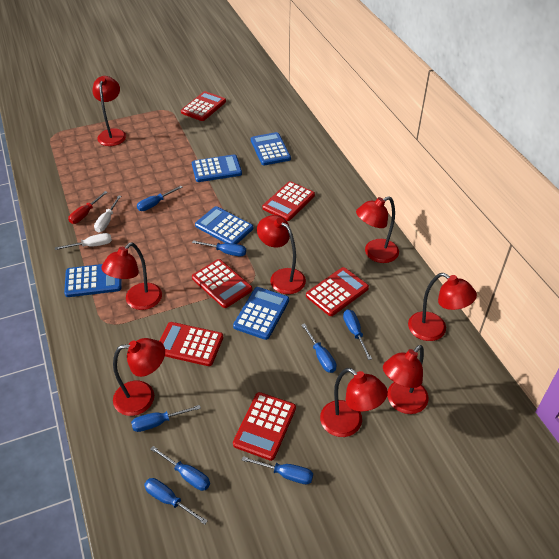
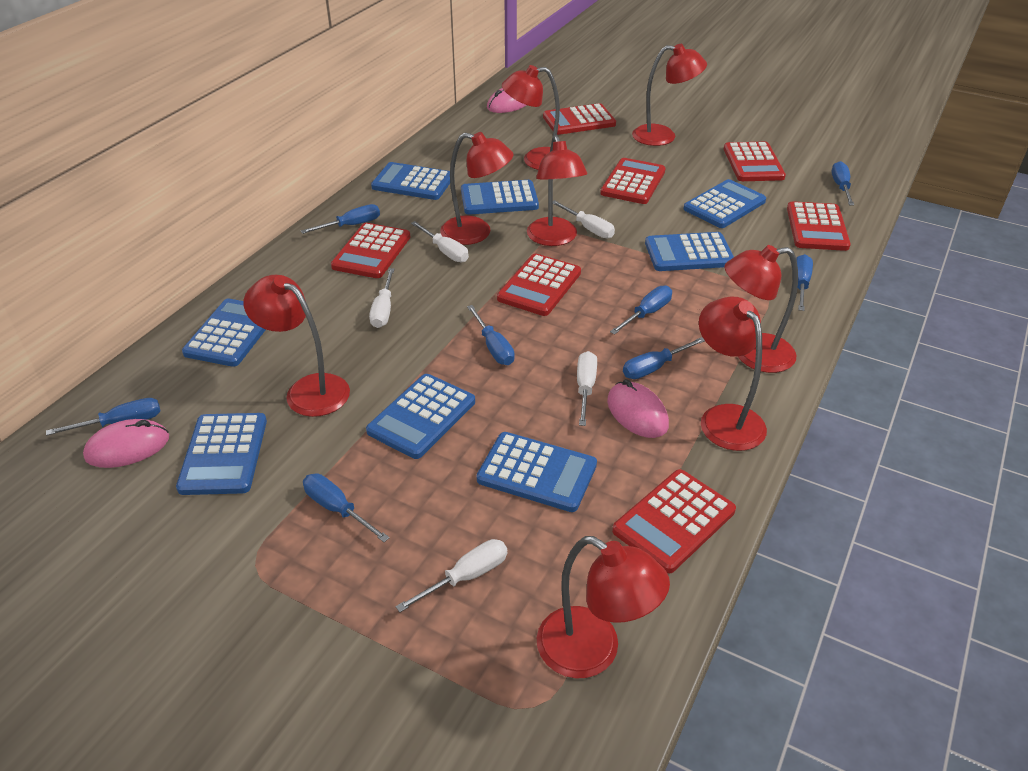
blue calculator: [64,264,121,297] [192,154,242,182] [195,206,253,244] [233,287,289,340] [251,132,291,165] = 5 -> [176,413,267,495] [182,299,266,367] [366,374,475,459] [371,162,450,200] [461,180,539,215] [476,432,597,512] [645,232,734,271] [683,179,766,228] = 8
pink mouse: none = 0 -> [83,419,169,468] [487,88,526,113] [607,379,669,438] = 3
red calculator: [160,322,223,366] [181,91,226,121] [192,259,252,308] [233,392,296,461] [263,181,315,221] [306,267,369,316] = 6 -> [331,223,410,278] [497,254,581,316] [543,103,616,135] [600,158,666,204] [612,469,736,573] [724,142,786,181] [787,201,851,251] = 7
red screwdriver: [68,191,108,224] = 1 -> none = 0
white screwdriver: [55,233,112,250] [94,195,121,232] = 2 -> [369,268,394,328] [396,539,507,612] [411,221,469,262] [553,200,615,238] [577,351,597,426] = 5

